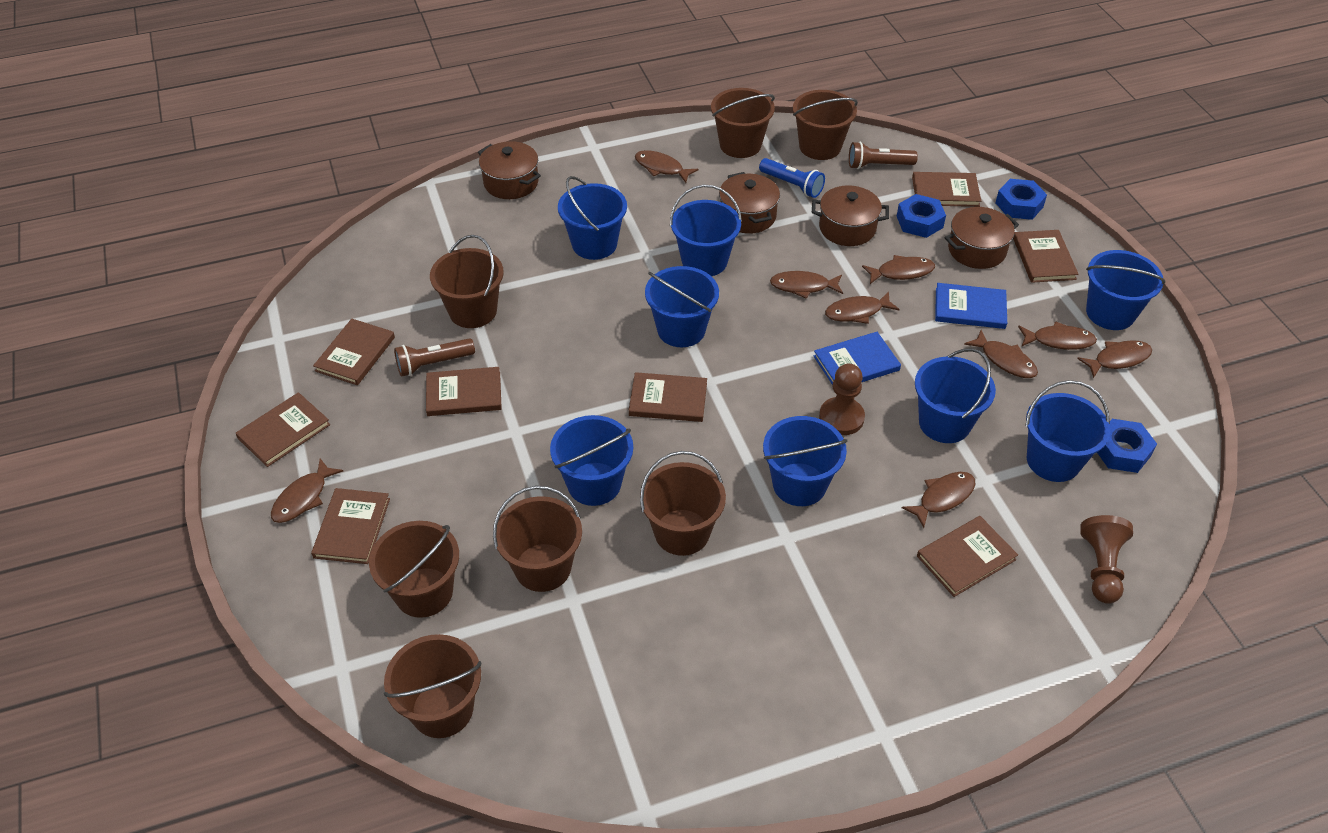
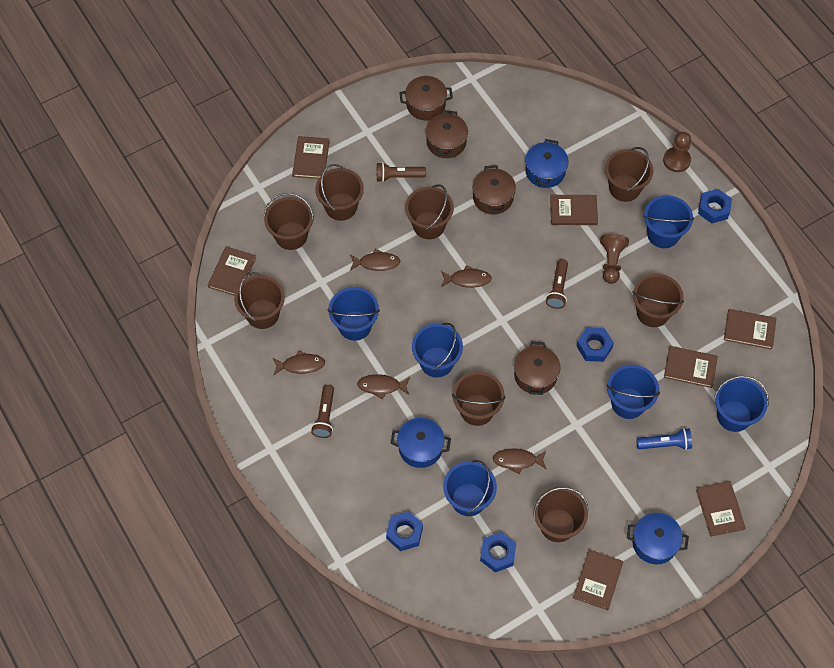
blue book: [814,332,901,385] [935,283,1007,329] = 2 -> none = 0
blue bucket: [550,415,633,506] [558,176,627,260] [645,266,719,347] [670,185,742,276] [763,416,847,506] [915,348,996,443] [1025,380,1110,482] [1086,250,1166,330] = 8 -> [328,287,380,341] [412,323,463,377] [443,460,497,516] [606,365,660,419] [643,195,694,248] [714,376,769,432] = 6
blue nut: [897,194,946,238] [995,179,1047,220] [1097,419,1157,473] = 3 -> [386,511,423,551] [480,532,516,573] [577,327,614,362] [698,189,732,223] = 4
blue pot: none = 0 -> [391,418,451,468] [525,139,569,188] [627,513,689,564] = 3
brown book: [236,392,330,467] [311,488,390,564] [313,319,395,385] [426,367,502,416] [629,372,707,422] [912,172,981,207] [917,516,1018,597] [1013,230,1079,283] = 8 -> [208,246,256,296] [292,136,330,179] [550,195,598,225] [573,549,623,610] [664,346,718,388] [696,481,746,537] [724,309,777,350] = 7
brown bucket: [369,521,459,618] [384,634,482,738] [430,235,504,328] [493,486,582,592] [640,451,726,556] [711,88,775,158] [793,90,858,160] = 7 -> [234,272,285,329] [264,193,314,250] [315,164,364,221] [405,184,454,239] [452,371,505,426] [533,487,589,542] [605,147,653,202] [632,274,684,327] = 8
brown fish: [271,459,343,523] [635,150,698,183] [770,271,843,299] [825,291,900,324] [862,255,935,284] [902,472,975,528] [964,330,1038,378] [1018,321,1097,350] [1077,340,1152,378] = 9 -> [273,350,325,375] [350,249,400,271] [357,374,410,400] [441,265,492,288] [493,448,547,475] = 5
brown flashlight: [394,338,475,377] [849,142,918,169] = 2 -> [311,385,334,438] [377,162,426,182] [546,259,568,309] = 3

